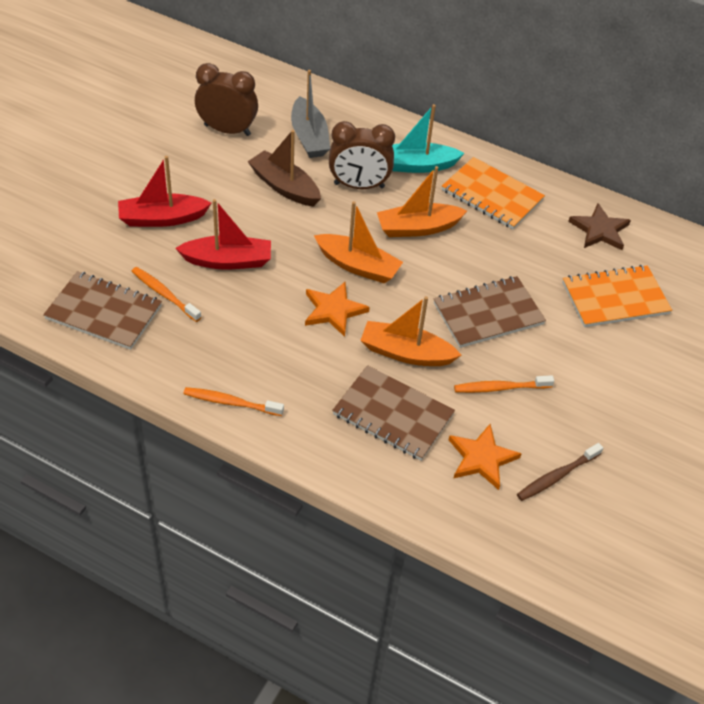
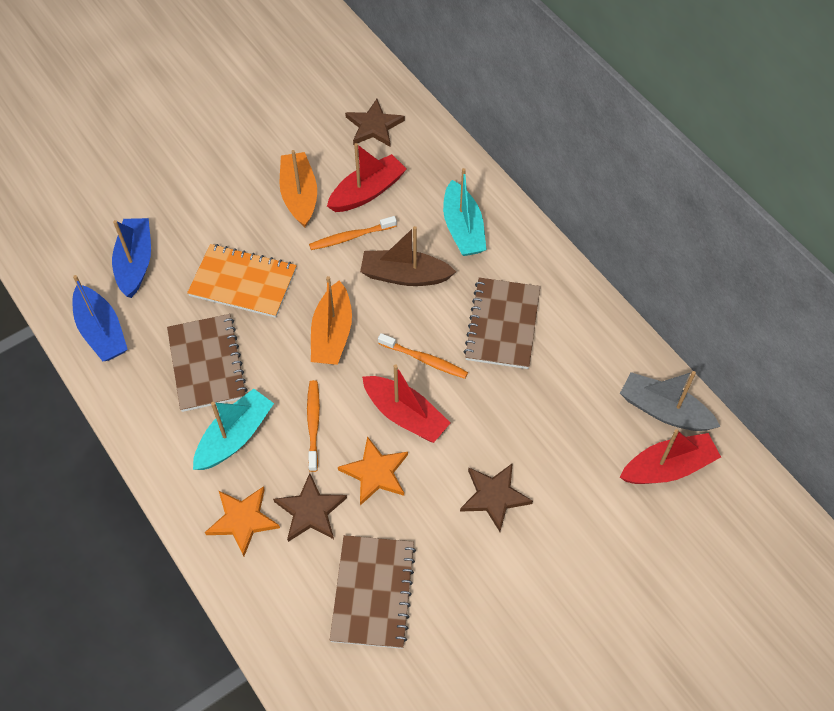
blue boat: none = 0 -> [73,275,128,361] [112,218,151,298] = 2
brown clock: [195,63,258,136] [329,121,395,189] = 2 -> none = 0
brown star: [568,203,631,250] = 1 -> [273,473,347,542] [345,99,405,147] [460,463,533,532] = 3
brown toothbrush: [517,443,603,501] = 1 -> none = 0
orange boat: [314,201,403,283] [360,296,461,366] [377,166,467,237] = 3 -> [280,150,317,227] [311,276,352,365] = 2
orange notebook: [442,157,545,229] [562,265,672,327] = 2 -> [187,244,297,318] = 1
red boat: [118,156,211,227] [175,199,271,269] = 2 -> [327,143,407,212] [362,364,450,443] [620,429,721,484] = 3
turquoise boat: [392,104,465,173] = 1 -> [193,389,274,470] [443,168,487,256] = 2

